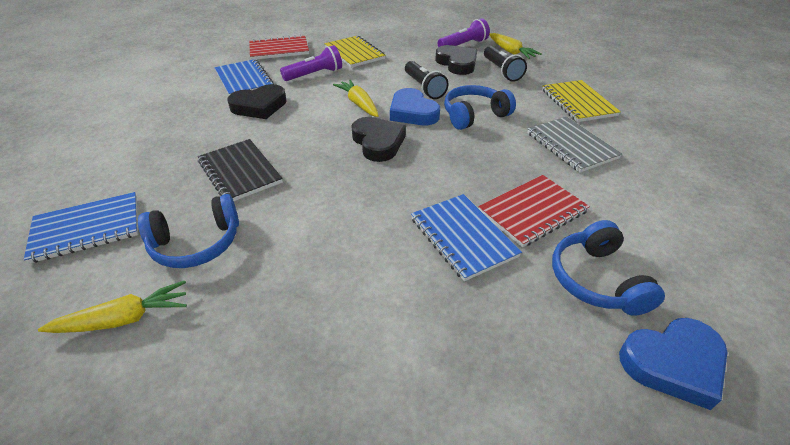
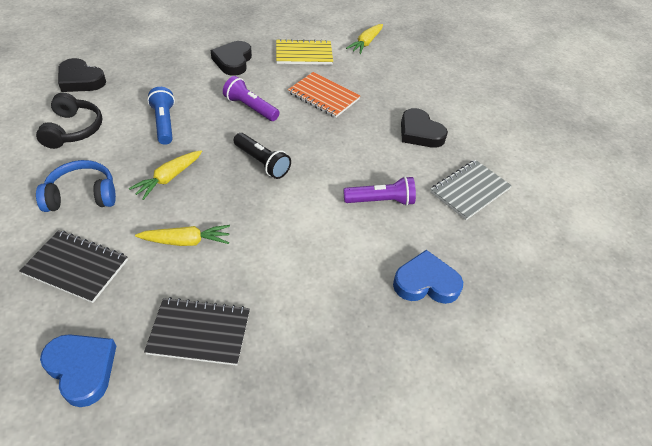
black flashlight: [405,61,449,99] [484,46,527,82] = 2 -> [234,133,291,179] = 1
black headphones: none = 0 -> [36,93,102,149] = 1
black notebook: [198,139,283,201] = 1 -> [20,230,128,303] [144,297,250,366] = 2
blue flashlight: none = 0 -> [147,87,175,145] = 1
blue headphones: [138,194,239,268] [444,85,516,130] [552,220,665,316] = 3 -> [36,160,116,212] = 1
blue notebook: [24,192,138,264] [215,59,274,96] [411,194,522,281] = 3 -> none = 0
orange notebook: none = 0 -> [288,72,360,118] = 1
red notebook: [249,35,309,60] [478,175,590,247] = 2 -> none = 0
yellow notebook: [324,36,386,68] [542,80,621,122] = 2 -> [276,39,333,65] = 1

